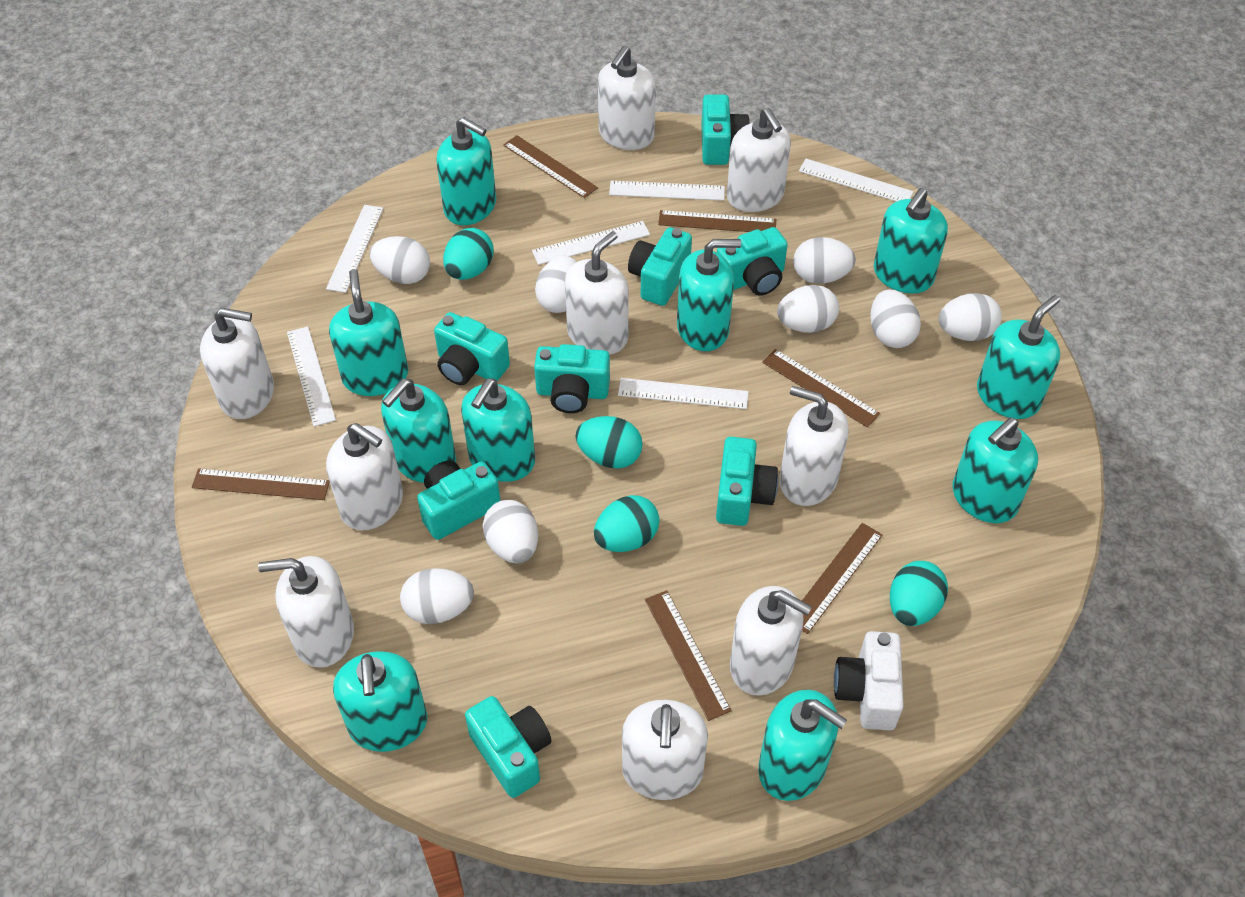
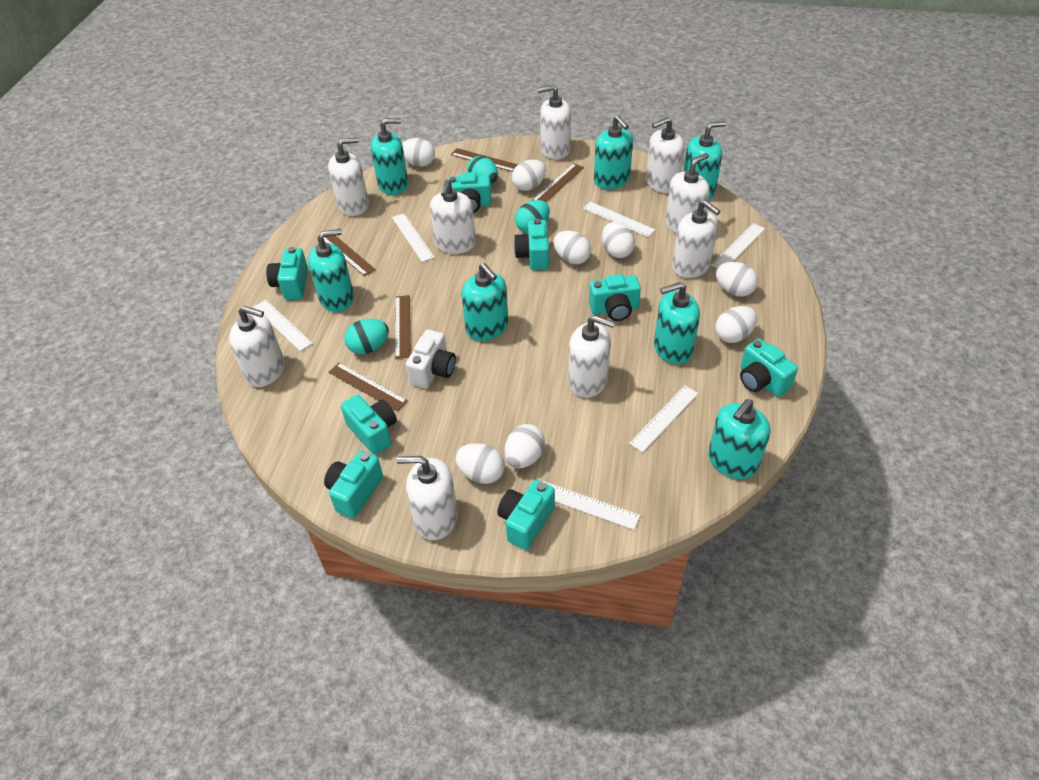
brown ruler: [192,468,330,500] [503,135,598,198] [645,590,732,721] [658,210,776,232] [762,349,880,428] [802,523,883,634] = 6 -> [324,236,376,276] [328,363,408,412] [395,295,410,359] [451,148,518,172] [532,163,584,202] = 5
turquoise egg: [443,228,493,280] [576,416,643,469] [594,495,660,552] [890,561,948,626] = 4 -> [344,319,389,354] [467,156,498,185] [515,200,550,233] = 3
turquoise soap dispenser: [329,269,408,396] [333,651,427,752] [381,379,456,483] [436,117,496,225] [461,378,535,482] [677,239,741,351] [758,690,847,801] [874,188,948,293] [952,418,1038,523] [977,295,1060,419] = 10 -> [308,229,354,312] [371,118,408,195] [461,263,508,341] [594,115,633,189] [654,282,700,364] [684,121,727,200] [708,399,770,479] = 7

